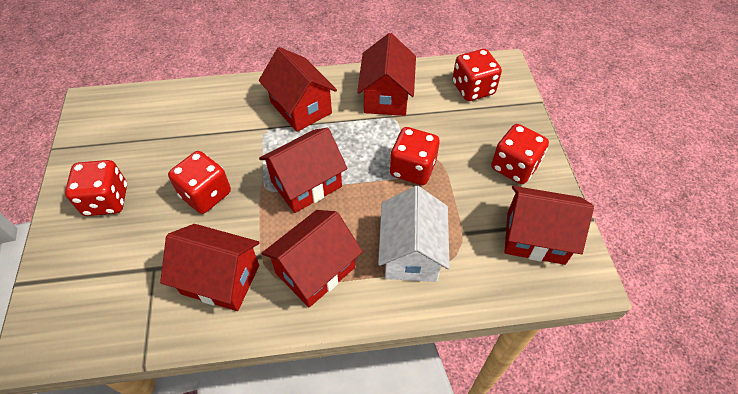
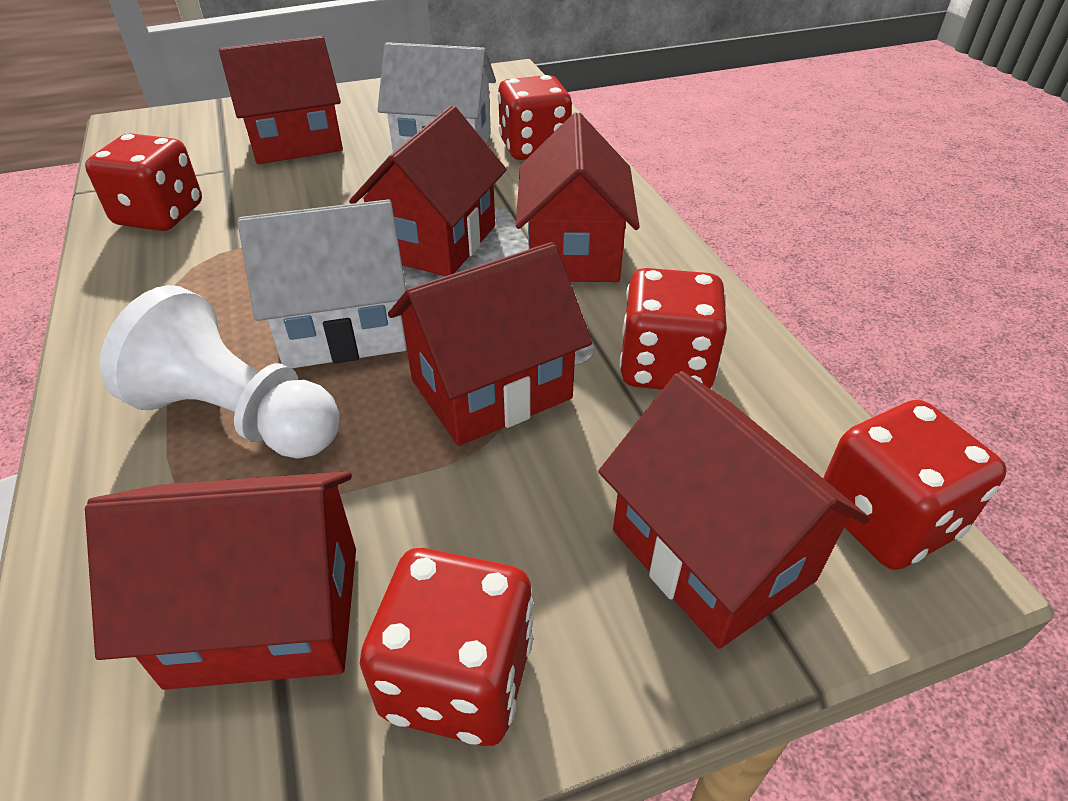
white house: [378,186,450,282] = 1 -> [238,200,407,368] [378,42,496,152] = 2
white pawn: none = 0 -> [99,285,340,458] = 1

